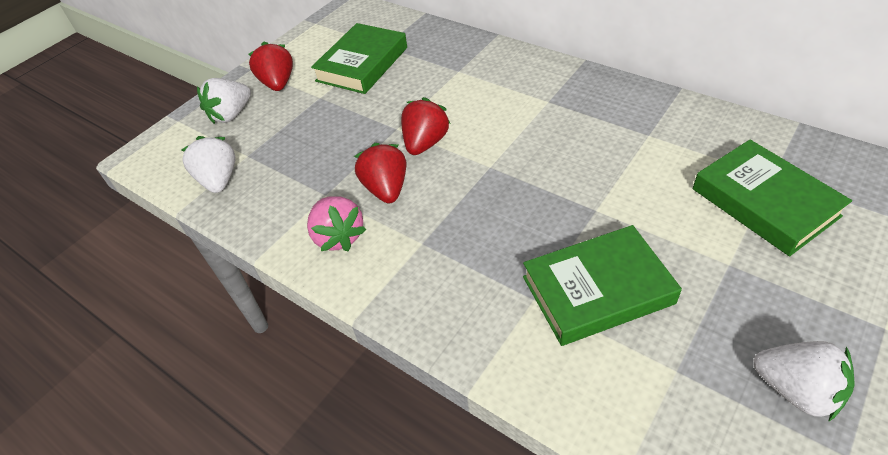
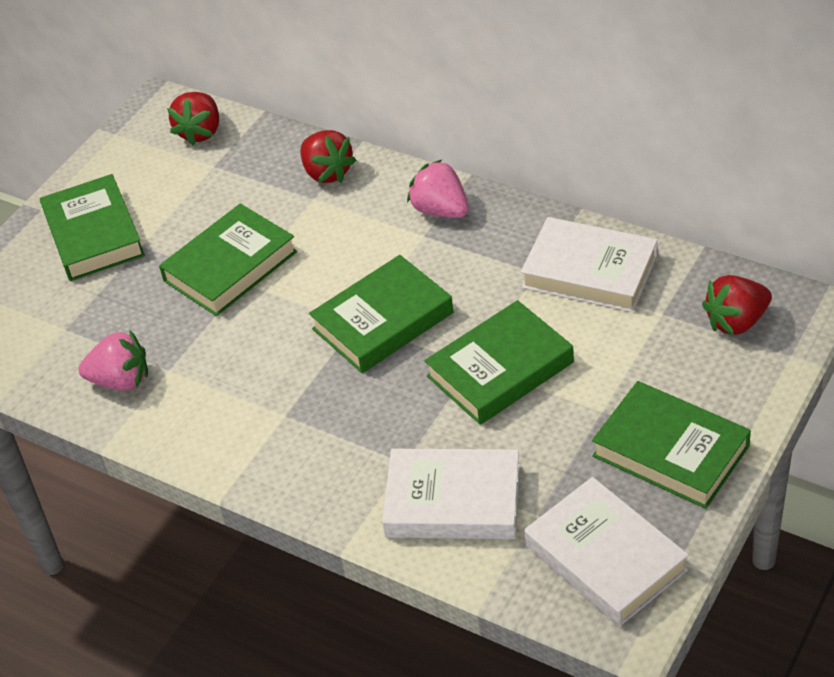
green book: [311,23,407,94] [523,225,682,346] [692,140,852,256] = 3 -> [40,174,145,281] [159,204,297,316] [309,255,453,373] [425,300,574,425] [592,381,751,509] = 5
pink strawberry: [307,196,366,251] = 1 -> [78,330,148,391] [407,159,469,218] = 2
white book: none = 0 -> [382,449,520,539] [521,217,657,312] [524,477,688,627] = 3
white strawberry: [181,136,236,193] [197,78,251,124] [753,341,855,422] = 3 -> none = 0

